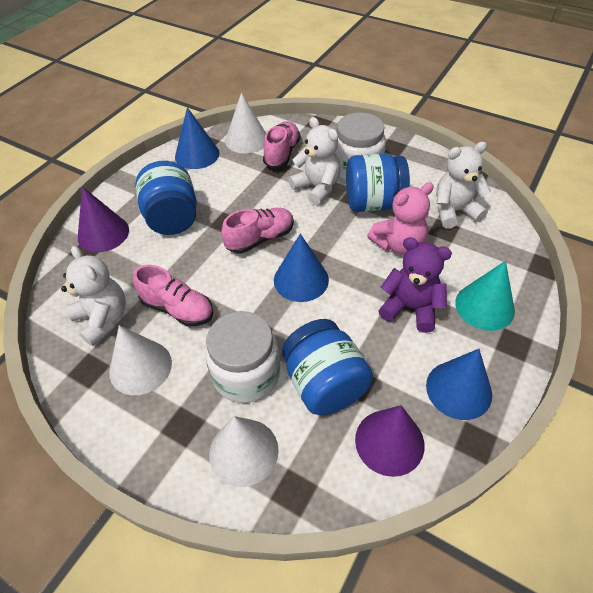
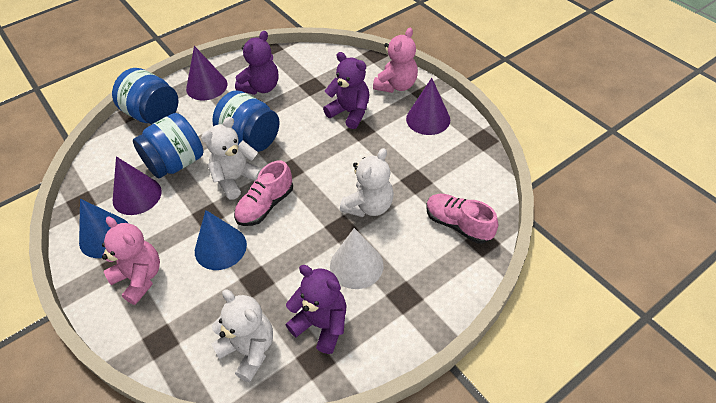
blue cone: [175,107,219,169] [274,233,329,302] [426,349,492,420] = 3 -> [79,199,128,258] [195,210,247,270] = 2
pink shoe: [133,265,213,326] [221,208,294,254] [263,121,300,168] = 3 -> [234,161,293,226] [426,194,498,244] = 2
pink teddy bear: [367,182,434,255] = 1 -> [102,217,160,305] [373,28,418,93] = 2
purple cone: [78,187,129,253] [355,405,425,477] = 2 -> [113,157,162,215] [186,46,227,100] [406,78,450,135] = 3
purple teddy bear: [378,237,452,333] = 1 -> [235,31,278,95] [286,265,347,354] [323,52,370,129] = 3
turquoise cone: [455,261,515,331] = 1 -> none = 0
white cone: [109,325,172,395] [209,416,279,487] [225,92,266,153] = 3 -> [330,228,384,289] = 1
white jar: [205,311,280,403] [335,112,386,180] = 2 -> none = 0

